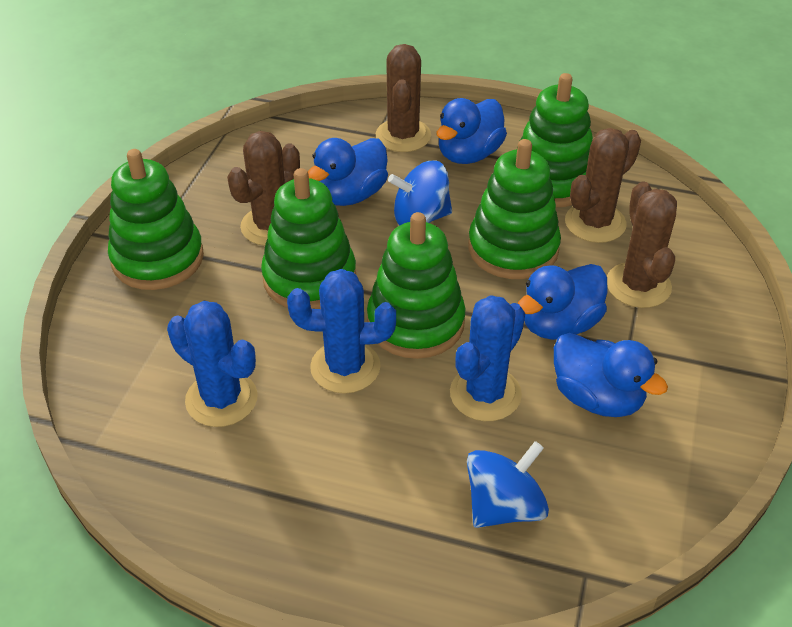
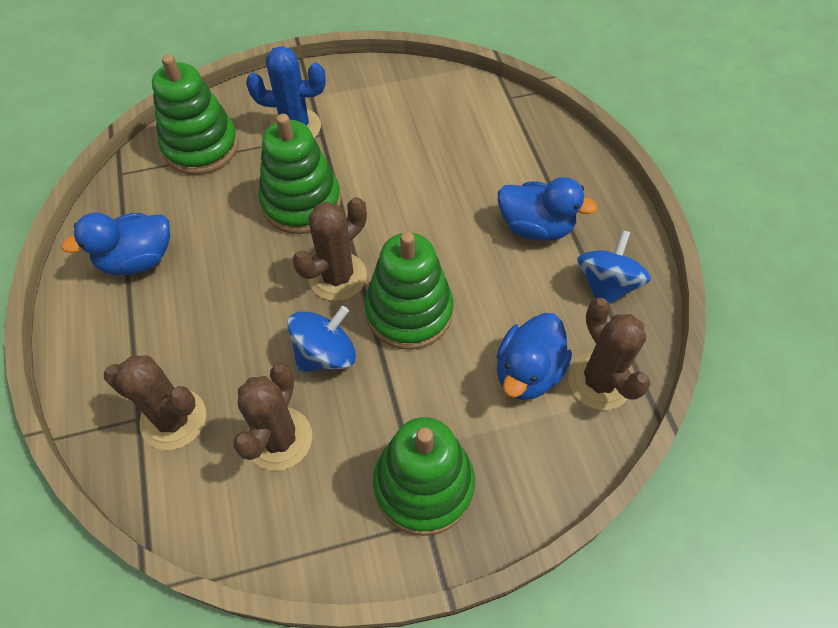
blue cactus: [167,301,258,427] [287,269,396,394] [450,295,525,421] = 3 -> [246,46,326,138] = 1
blue duck: [308,138,388,206] [437,98,507,164] [518,264,608,340] [554,333,668,417] = 4 -> [61,212,170,276] [497,313,572,400] [498,177,598,241] = 3
green stacking toy: [108,149,204,290] [261,168,356,309] [367,212,466,359] [468,139,561,279] [517,73,593,207] = 5 -> [152,54,238,175] [258,114,341,234] [364,232,453,350] [373,417,475,536] = 4

